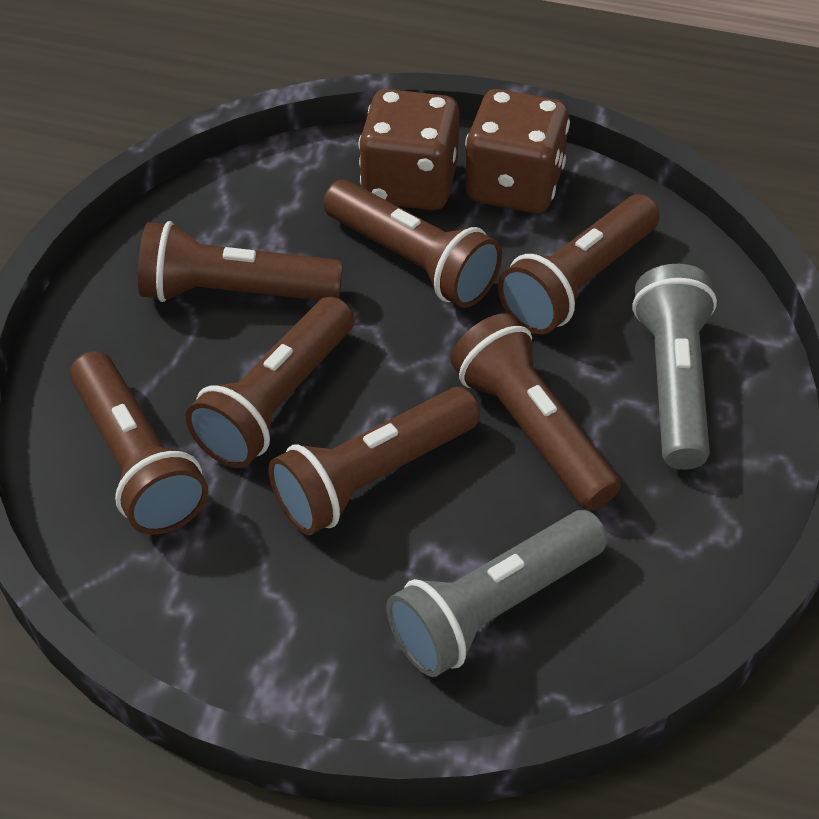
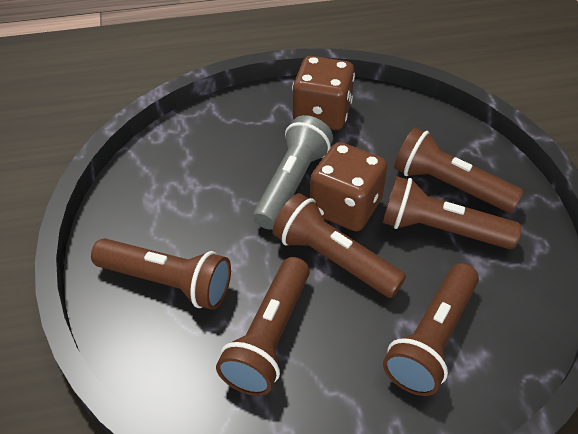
brown flashlight: [70,351,208,535] [138,221,343,302] [186,297,354,468] [268,387,480,535] [323,180,502,308] [450,314,621,511] [498,194,660,335] = 7 -> [91,238,231,310] [216,257,310,396] [272,193,406,298] [382,176,522,249] [383,263,479,396] [394,127,524,213] = 6
grey flashlight: [386,510,608,677] [632,264,717,470] = 2 -> [253,115,333,230] = 1

